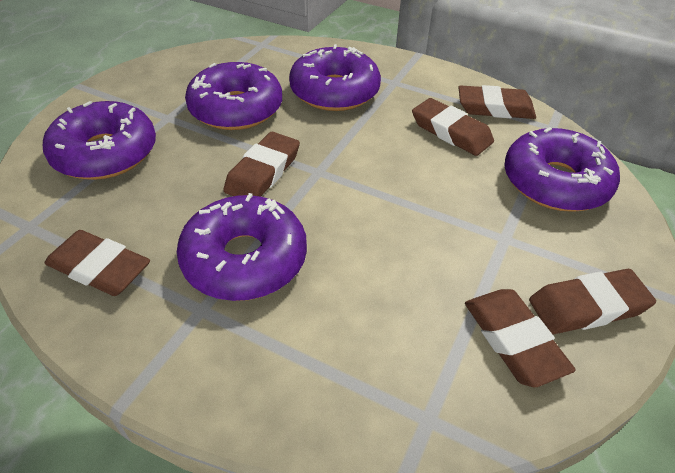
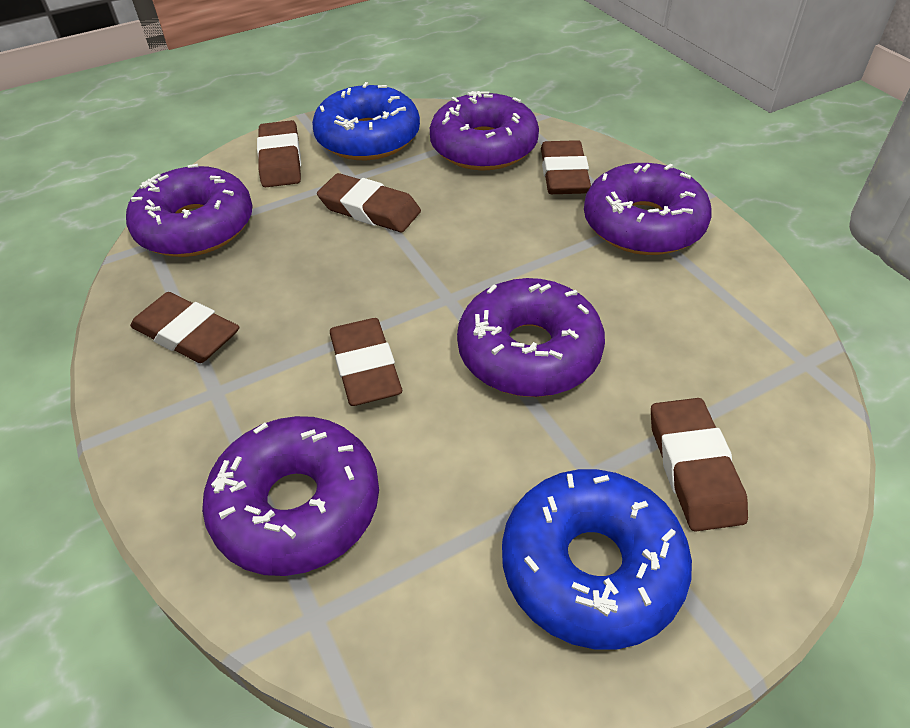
blue donut: none = 0 -> [312,82,420,160] [502,469,692,650] = 2

